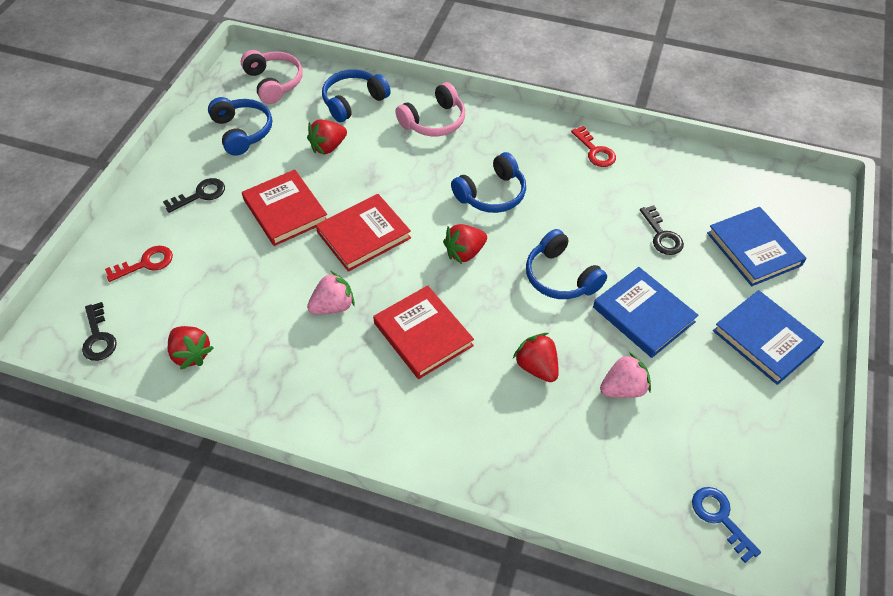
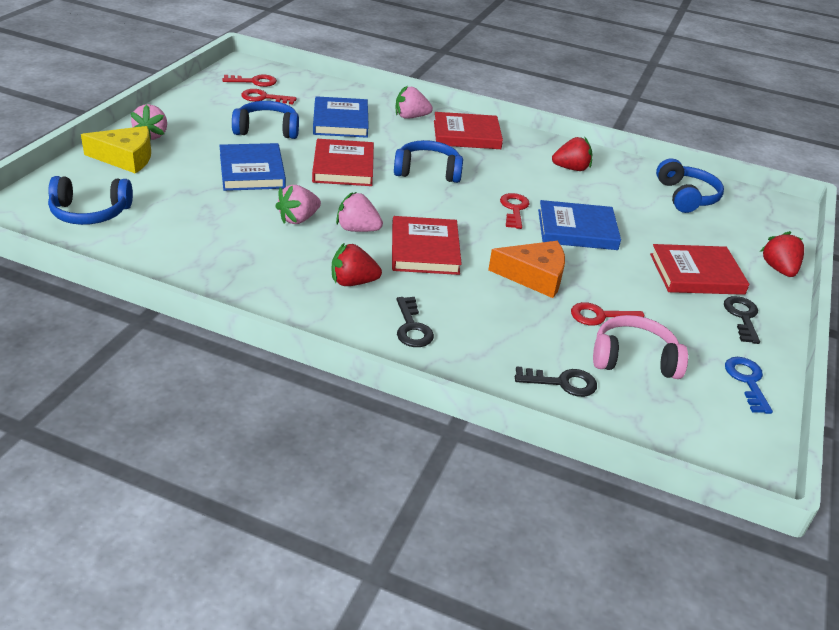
orange cheese: none = 0 -> [488,241,565,298] = 1
pink headphones: [241,50,303,104] [396,82,465,136] = 2 -> [593,315,688,379] = 1
pink strawberry: [307,271,355,314] [600,352,651,398] = 2 -> [131,104,167,140] [275,185,321,224] [336,192,383,232] [396,86,433,119] = 4
red book: [242,169,327,246] [316,194,411,272] [373,285,474,379] = 3 -> [312,139,374,186] [392,216,462,275] [434,112,503,149] [650,244,749,295] = 4
red key: [105,246,173,282] [571,126,616,167] = 2 -> [222,75,277,87] [241,89,297,104] [500,193,530,229] [571,302,644,326] = 4
red strawberry: [168,326,214,370] [307,119,347,155] [443,224,487,264] [513,333,559,382] = 4 -> [331,243,382,286] [552,137,592,171] [761,231,804,277] = 3
yellow cheese: none = 0 -> [81,126,151,174] = 1

